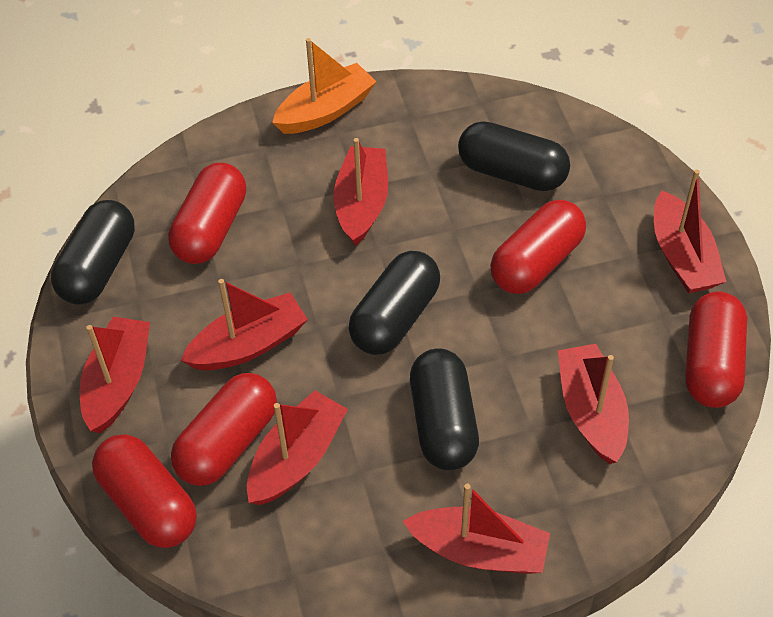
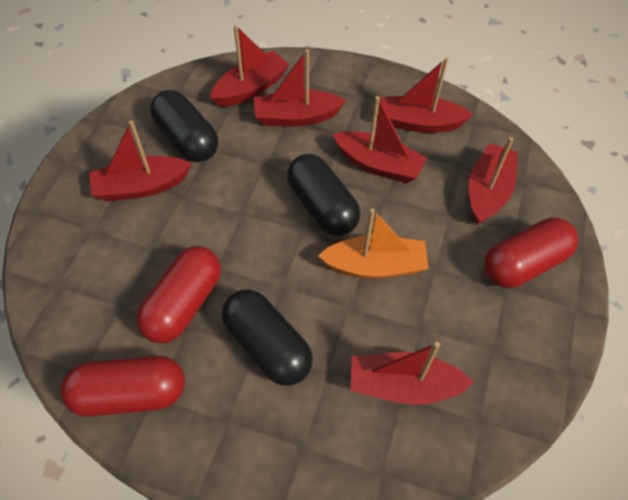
black capsule: [51,200,135,305] [349,251,440,355] [410,348,479,470] [458,121,570,191] = 4 -> [150,90,218,162] [222,290,313,386] [287,154,360,236] = 3
red capsule: [92,434,197,548] [168,163,246,264] [171,373,277,486] [490,200,586,294] [685,291,747,408] = 5 -> [61,356,185,417] [136,246,221,343] [484,217,578,288] = 3

